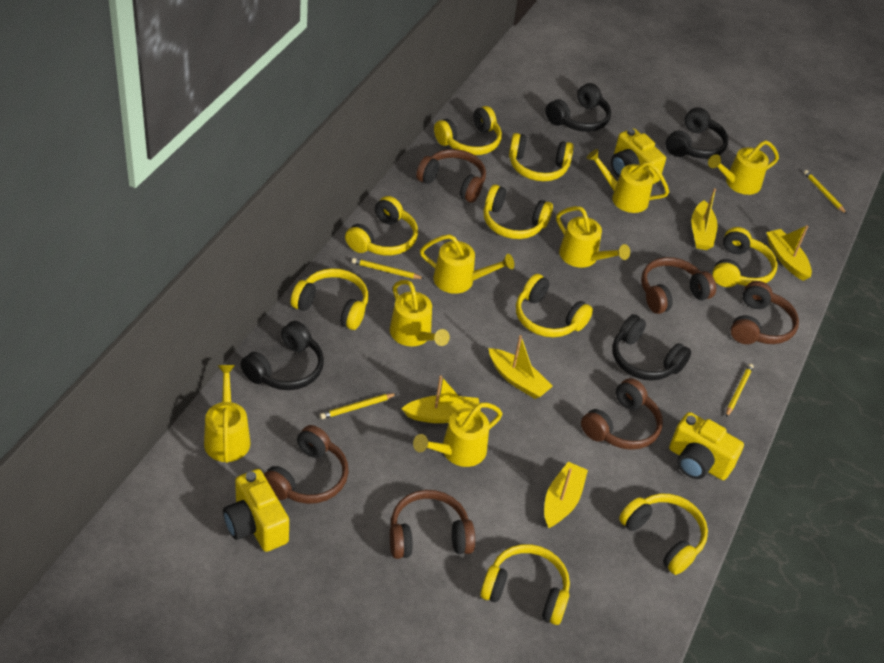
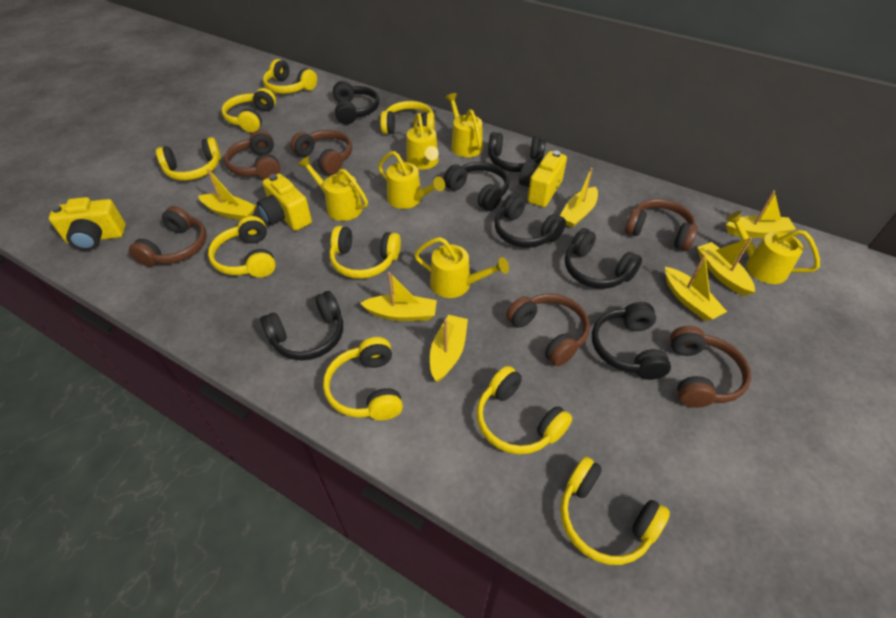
black headphones: [240,321,324,390] [546,83,611,132] [612,314,691,381] [665,107,728,158] = 4 -> [260,291,343,360] [333,81,379,124] [443,162,509,211] [488,132,546,172] [495,193,566,248] [565,228,642,289] [592,302,671,380] = 7
yellow boat: [401,376,481,423] [488,335,553,399] [544,462,588,528] [691,188,718,250] [766,225,812,281] = 5 -> [198,169,257,220] [360,272,437,321] [430,315,468,382] [560,168,598,228] [665,254,727,321] [697,237,755,296] [726,190,796,238] = 7
yellow pencil: [320,393,397,419] [352,258,425,279] [726,364,754,417] [804,170,847,214] = 4 -> none = 0
yellow watering can: [204,365,251,463] [390,280,450,346] [413,403,502,467] [420,234,514,294] [556,206,630,268] [587,149,669,213] [708,140,779,195] = 7 -> [298,156,368,221] [378,151,445,209] [406,113,439,170] [414,237,509,298] [445,93,483,157] [725,211,820,284] = 6

